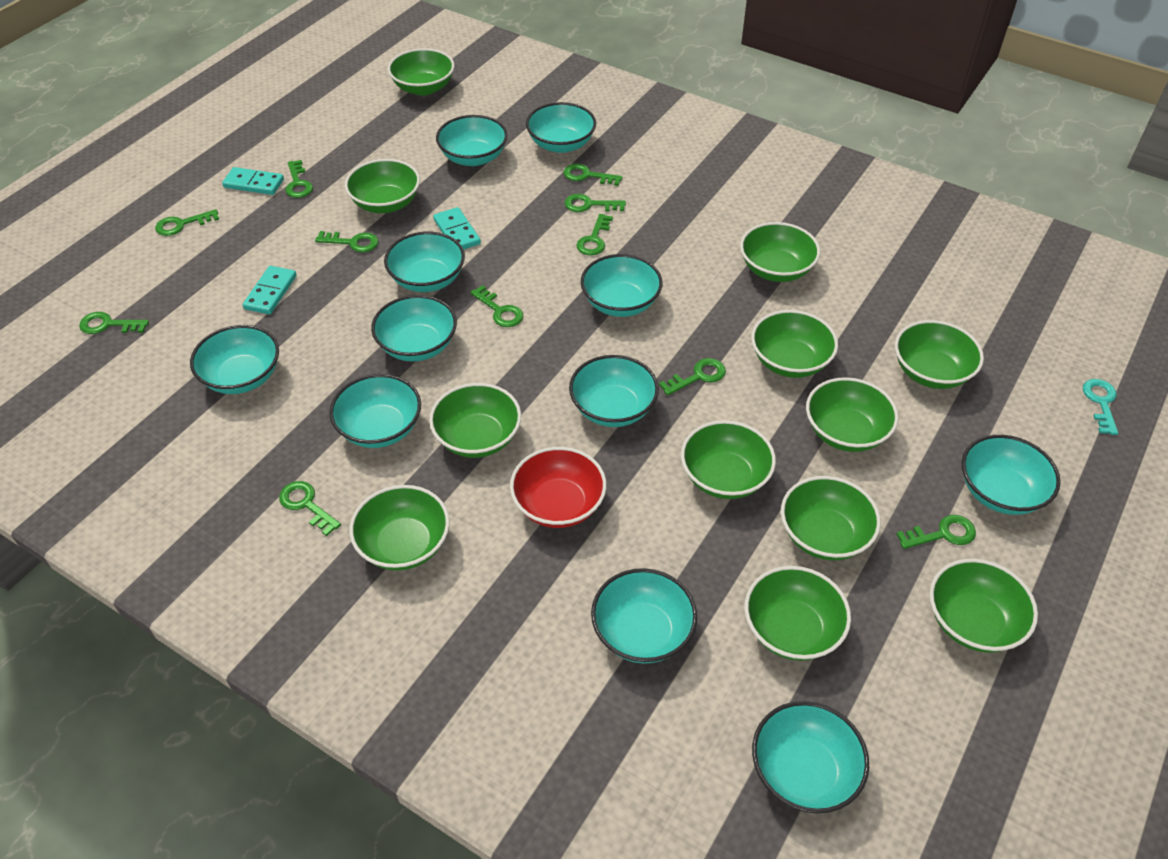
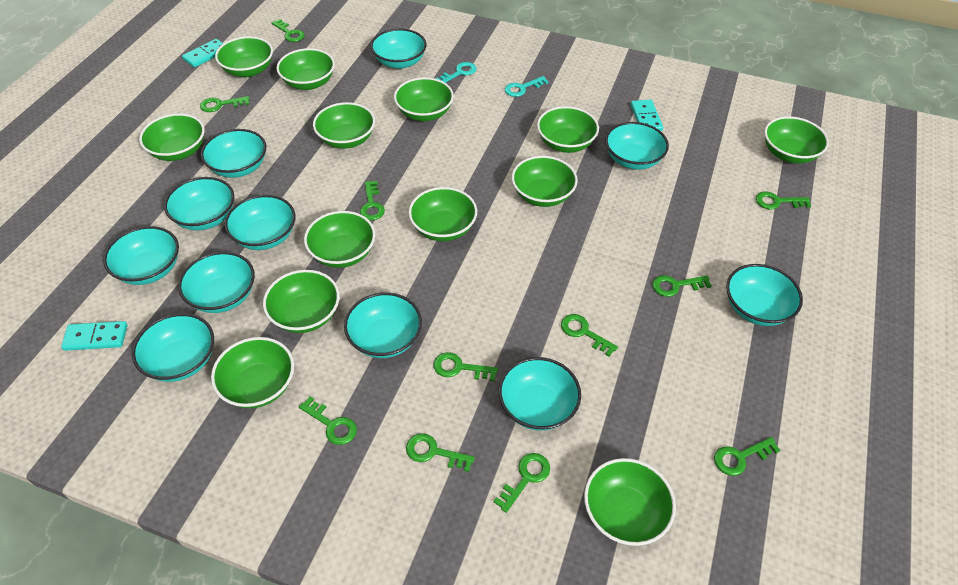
green bowl: [345,159,420,213] [349,485,450,570] [388,48,454,96] [429,383,521,458] [681,420,776,499] [740,222,820,282] [745,566,851,661] [751,310,838,378] [781,476,881,560] [806,377,898,452] [895,320,984,389] [930,559,1038,653] = 12 -> [139,113,205,161] [211,337,294,408] [215,36,273,77] [263,270,340,333] [276,48,335,90] [304,211,375,268] [313,102,375,149] [394,77,454,121] [409,187,477,241] [512,156,578,207] [537,106,599,153] [584,458,676,546] [764,116,829,164] = 13
red bowl: [510,447,607,528] = 1 -> none = 0
turquoise key: [1083,379,1118,435] = 1 -> [435,62,477,83] [505,76,549,97] = 2

